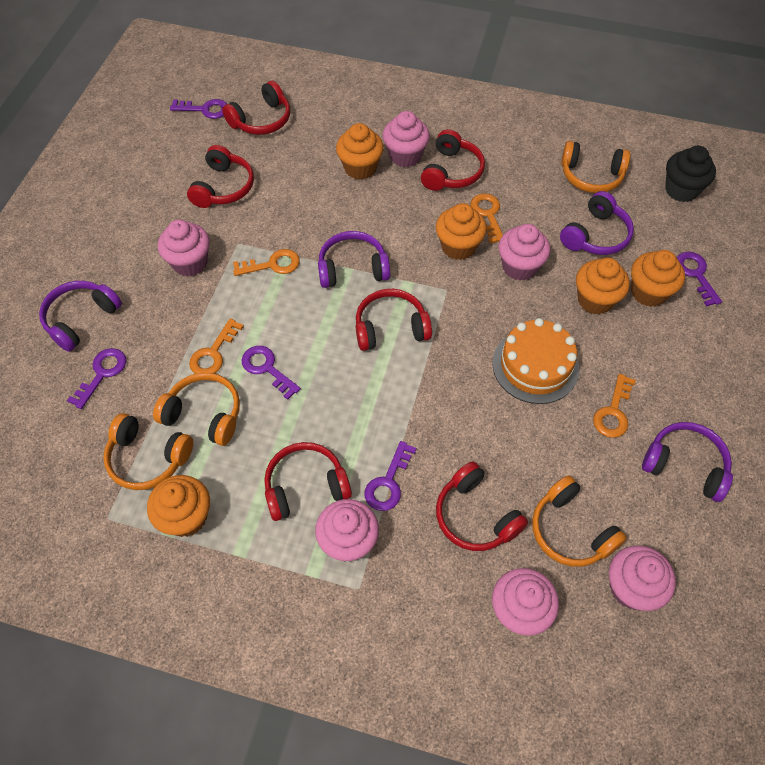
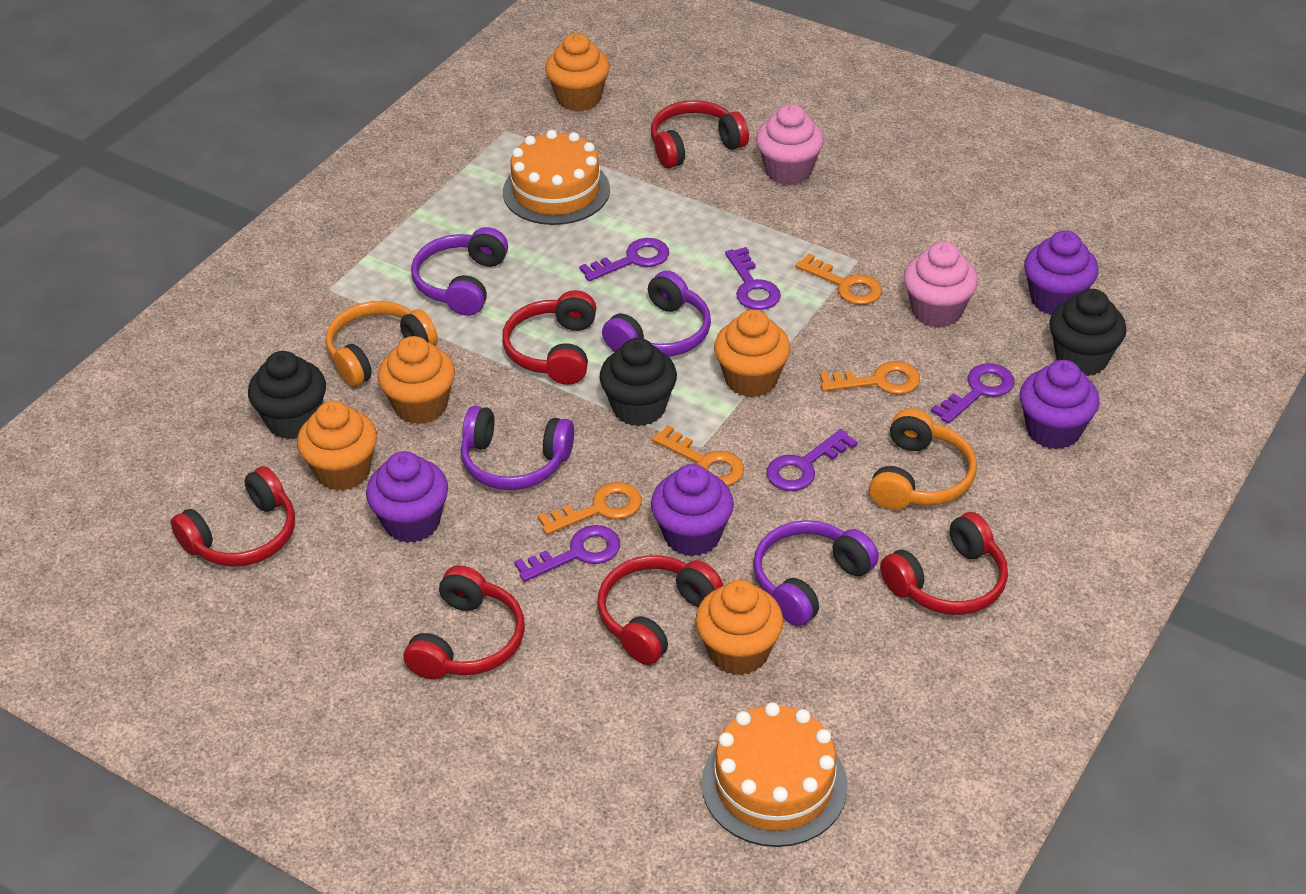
black cupcake: [665,146,716,202] = 1 -> [248,351,326,439] [599,338,677,426] [1049,289,1127,376] = 3
orange cake: [492,318,579,404] = 1 -> [503,130,610,225] [702,702,847,847] = 2
orange headphones: [103,413,193,490] [153,373,240,446] [532,475,627,567] [561,141,631,193] = 4 -> [325,301,438,387] [869,408,977,510] = 2
pink cupcake: [158,220,210,277] [315,499,379,562] [383,111,430,167] [492,568,559,636] [498,224,551,280] [609,545,676,611] = 6 -> [756,104,824,185] [904,242,978,328] = 2
purple cupcake: none = 0 -> [366,451,448,543] [651,464,734,557] [1020,360,1099,449] [1024,230,1099,315] = 4

